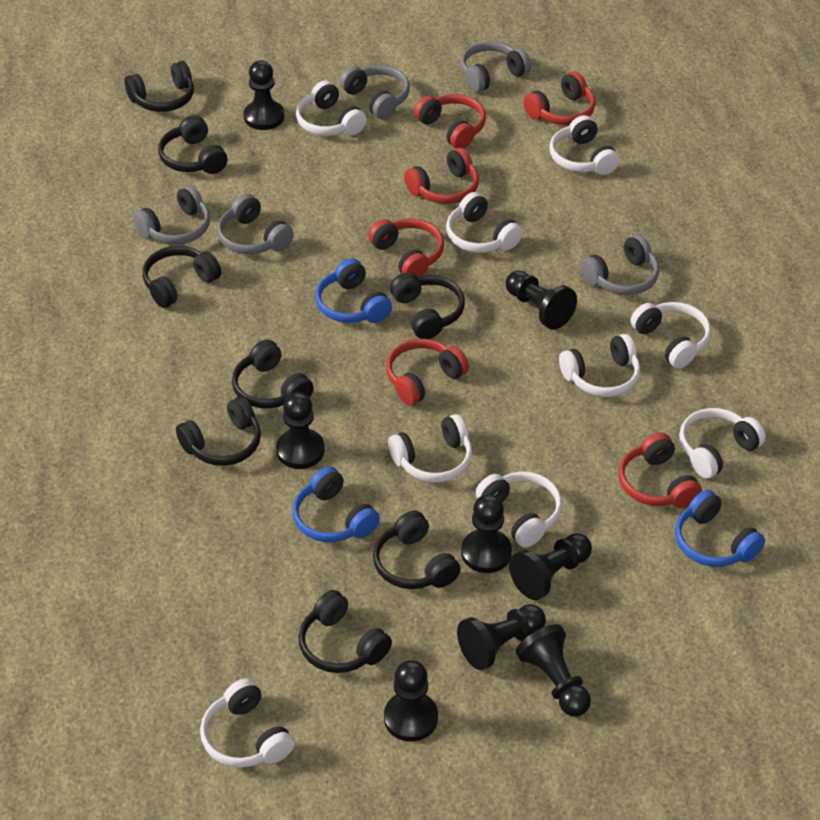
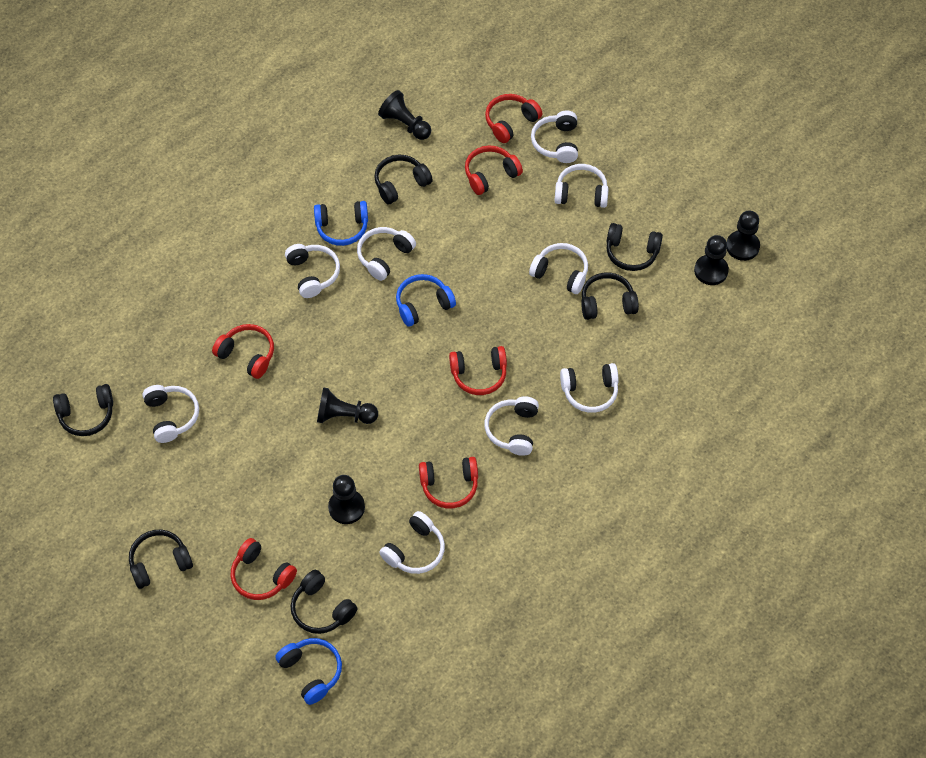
black headphones: [125,61,194,112] [142,246,221,308] [158,115,227,174] [176,396,261,466] [232,340,314,408] [299,590,392,673] [373,510,461,589] [390,273,465,339] = 8 -> [53,384,113,436] [129,530,193,589] [290,570,357,634] [374,155,432,204] [581,272,639,320] [607,223,663,271] = 6
black pawn: [244,60,284,130] [276,392,325,469] [384,660,438,742] [457,604,546,670] [461,494,512,573] [506,270,577,330] [509,533,592,600] [516,624,591,717] = 8 -> [317,387,378,424] [328,475,365,524] [378,90,431,140] [694,235,729,285] [727,211,760,261] = 5
grey headphones: [133,185,210,245] [217,194,294,254] [340,65,410,119] [461,41,531,92] [580,235,659,295] = 5 -> none = 0

